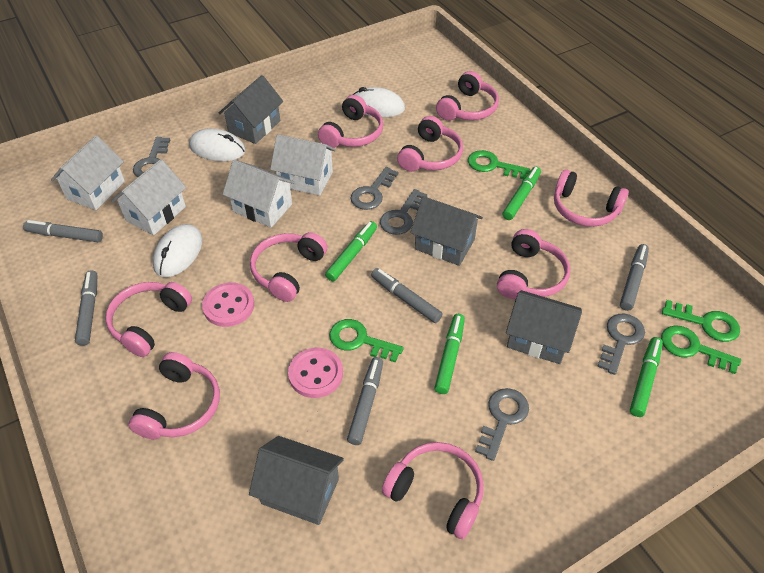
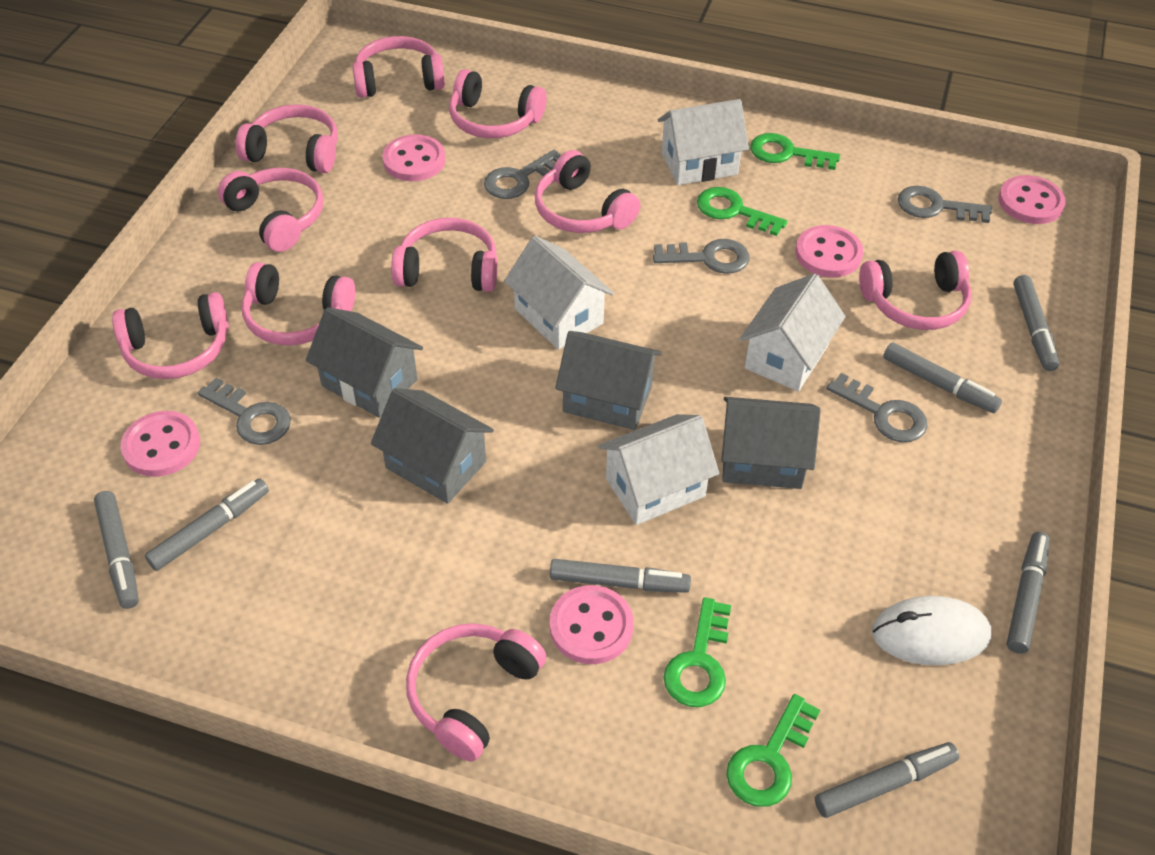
green marker: [325,221,377,281] [434,314,465,394] [502,167,541,220] [630,337,663,417] = 4 -> none = 0
grey marker: [23,220,103,242] [75,270,97,346] [347,357,383,445] [371,268,442,323] [620,244,649,311] = 5 -> [94,491,139,609] [145,478,269,571] [550,559,691,593] [815,742,959,818] [883,343,1002,413] [1006,532,1050,654] [1013,275,1059,371] = 7
pink button: [202,282,254,327] [288,348,343,398] = 2 -> [120,411,200,477] [382,134,446,181] [550,585,634,664] [795,225,863,278] [998,175,1066,224] = 5
pink headphones: [106,282,192,357] [128,352,220,440] [250,232,327,302] [318,95,383,148] [382,442,484,539] [397,116,463,172] [436,71,499,121] [497,229,570,299] [554,169,629,227] = 9 -> [112,292,229,379] [218,168,323,252] [236,104,338,173] [242,262,355,346] [352,36,445,98] [391,218,498,292] [406,623,546,762] [449,69,547,138] [535,150,640,233] [859,250,971,330] = 10
white mouse: [153,224,202,277] [189,128,246,161] [353,87,405,117] = 3 -> [872,596,991,665] = 1

